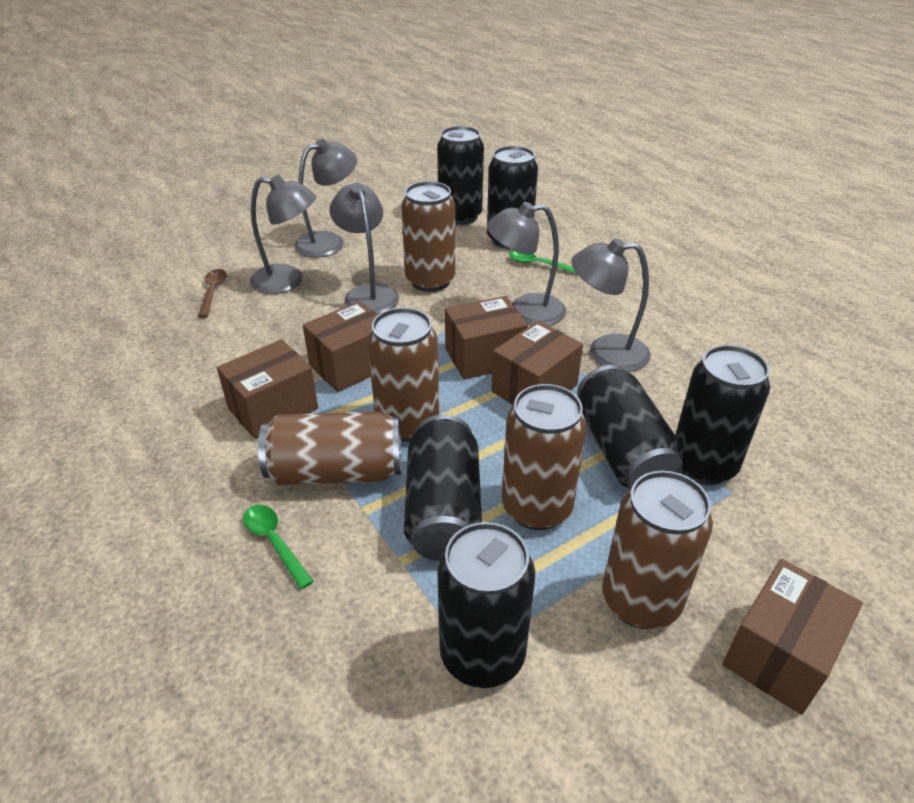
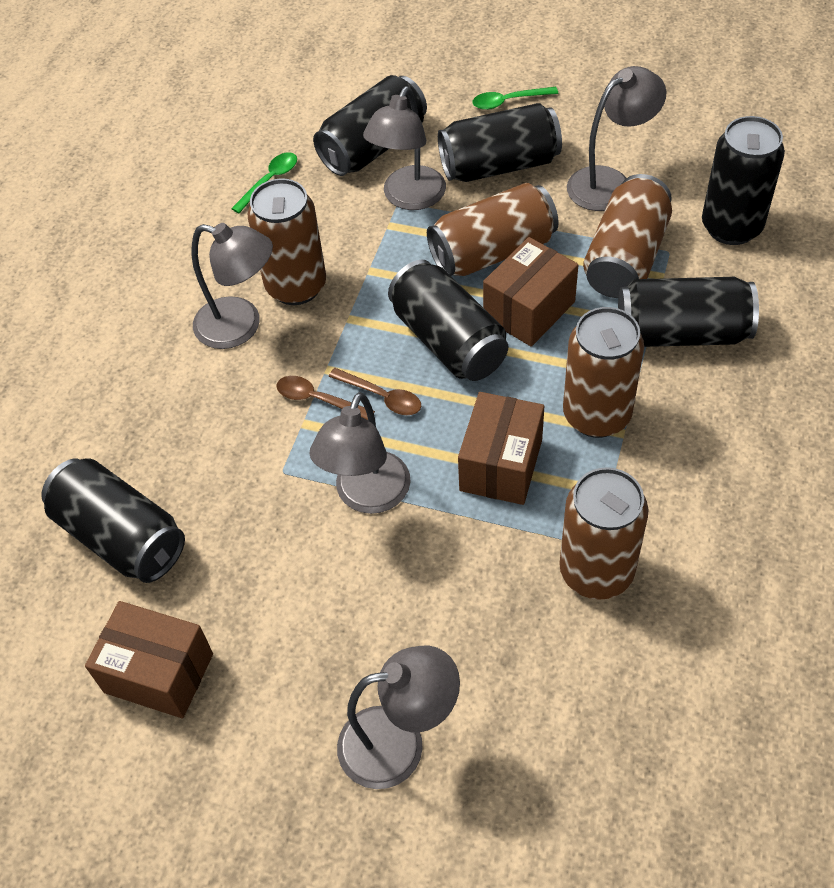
brown box: [217,339,318,439] [303,301,378,392] [445,296,528,380] [491,321,583,405] [722,559,863,715] = 5 -> [85,601,213,718] [458,392,544,505] [483,237,578,347] = 3
brown spoon: [198,269,227,318] = 1 -> [276,376,375,420] [329,368,421,415] = 2

